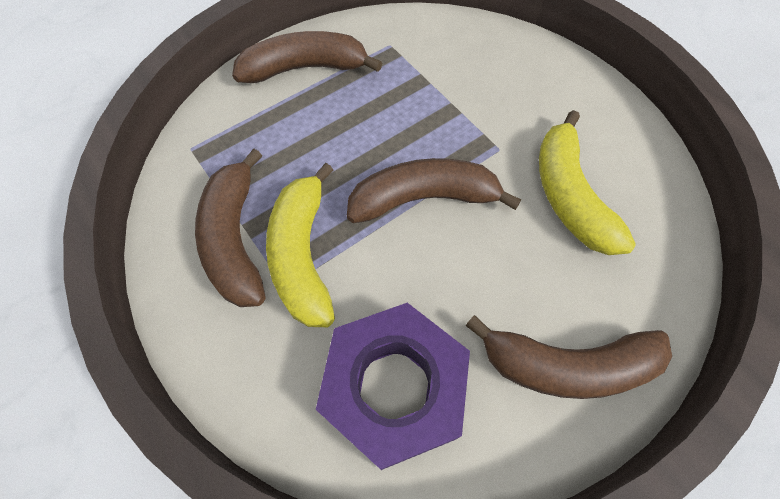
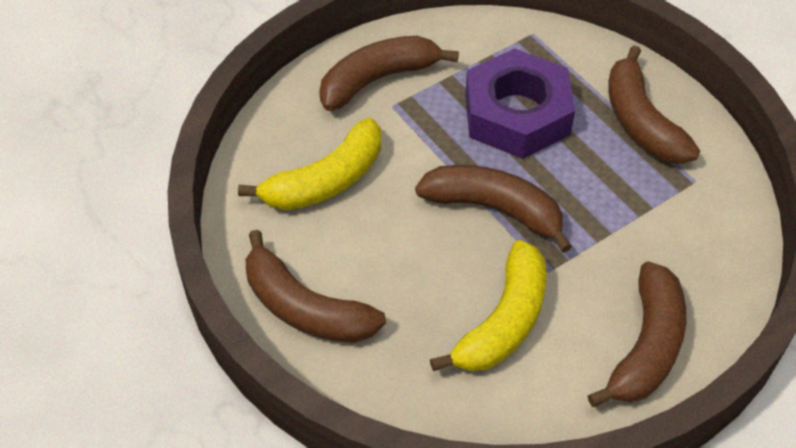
brown banana: [195,148,266,307] [232,31,382,83] [347,158,521,223] [465,315,672,399] = 4 -> [246,230,386,343] [319,36,459,111] [415,165,572,253] [587,261,686,407] [608,45,700,164] = 5

